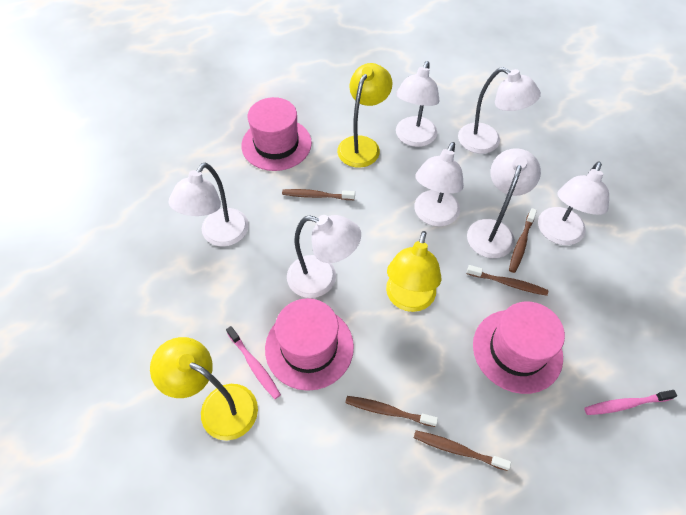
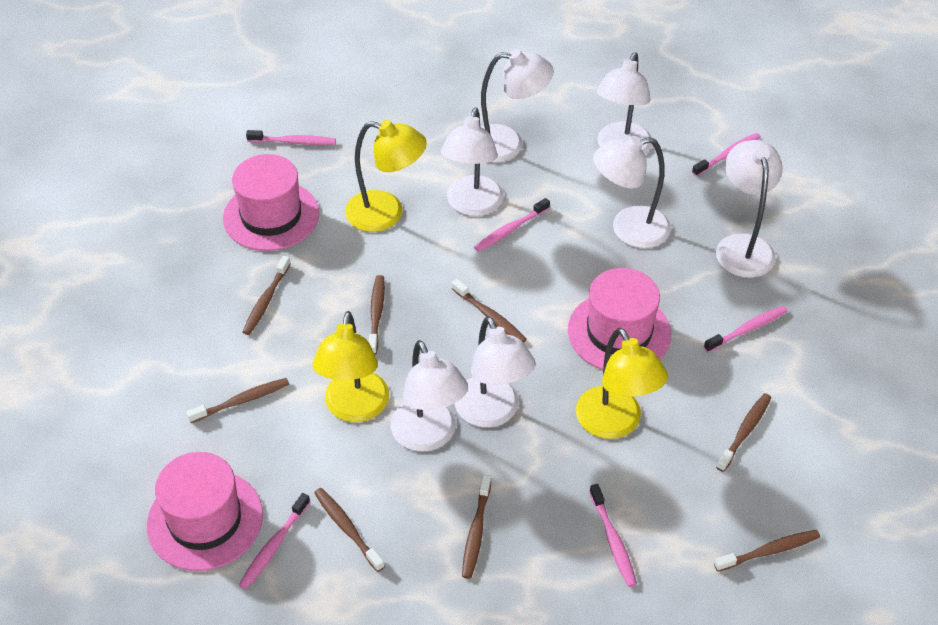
brown toothbrush: [282,189,355,200] [345,396,438,427] [414,430,511,471] [467,265,548,296] [509,208,537,273] = 5 -> [186,378,289,423] [243,256,291,335] [314,488,385,572] [369,275,385,355] [452,279,527,343] [462,475,491,579] [714,530,820,572] [716,393,771,472] = 8
pink toothbrush: [226,326,281,399] [584,390,677,415] = 2 -> [239,493,310,590] [246,130,336,145] [474,198,550,252] [589,484,637,587] [692,133,761,177] [704,306,788,352] = 6

